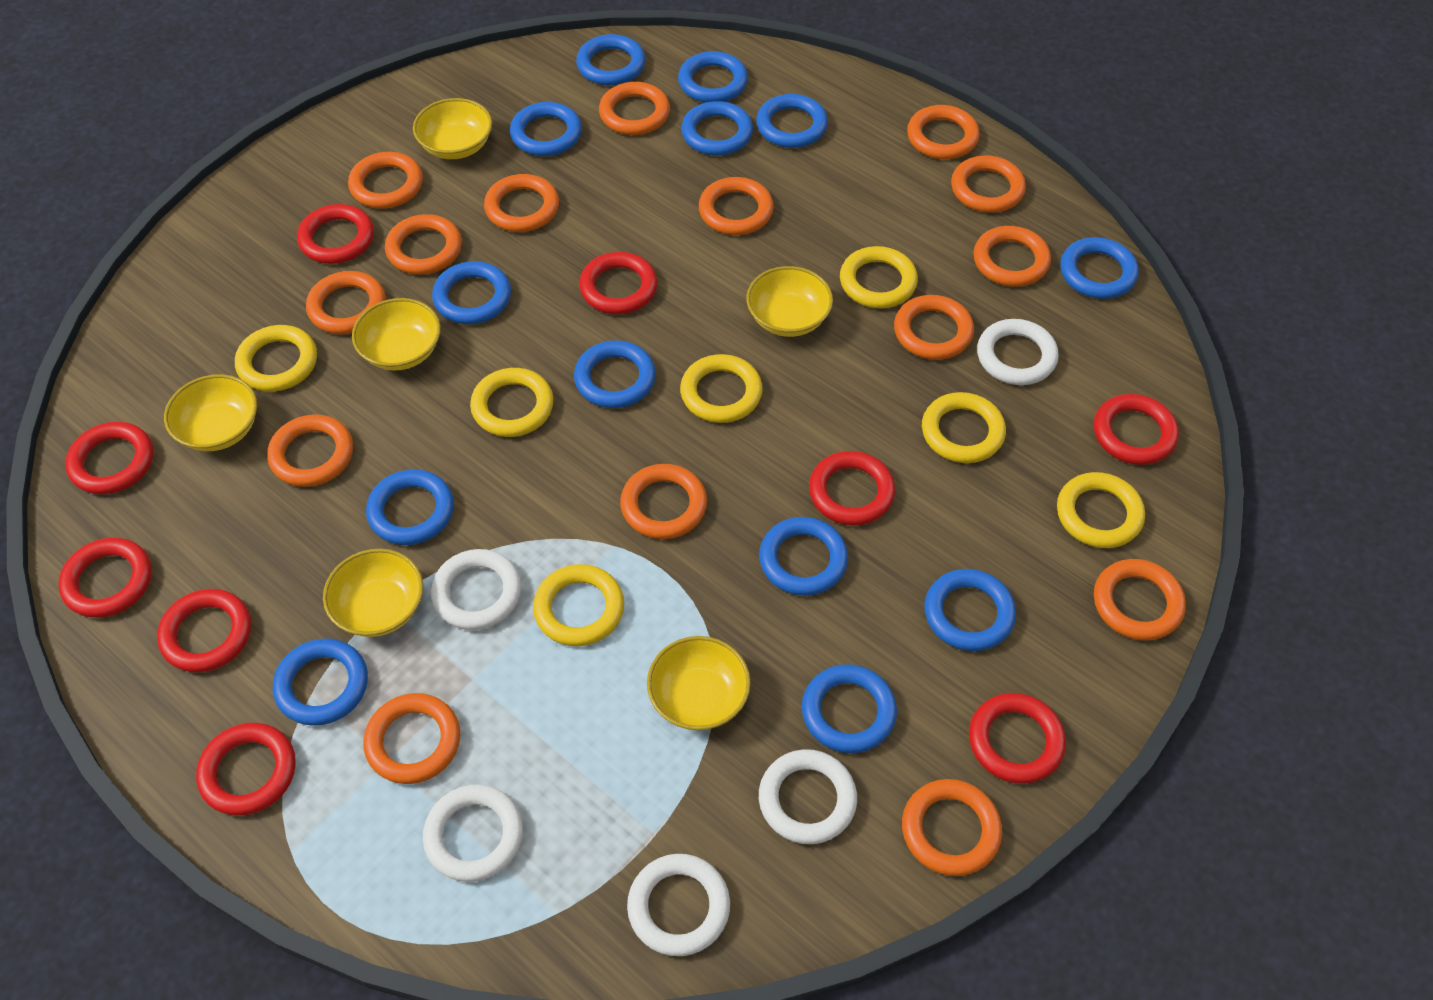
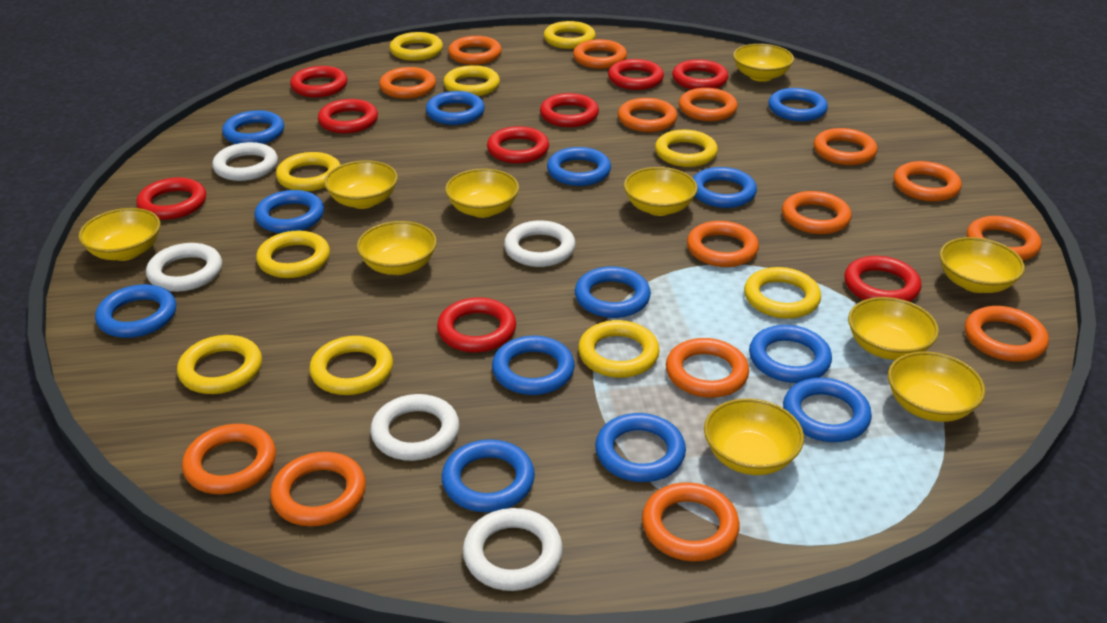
yellow bowl: [164,374,257,451] [323,549,423,637] [352,298,441,371] [413,98,492,159] [647,636,751,730] [746,266,833,337] = 6 -> [78,208,160,261] [324,160,398,209] [357,221,437,275] [445,168,519,218] [624,167,698,216] [704,398,804,475] [733,44,794,82] [848,297,939,360] [888,351,986,422] [939,237,1025,293] = 10
yellow ring: [235,325,317,392] [470,368,554,437] [533,564,624,646] [680,354,763,423] [840,246,918,308] [922,392,1006,463] [1057,472,1145,548] = 7 -> [177,335,262,394] [256,231,330,278] [276,152,340,191] [309,336,393,395] [389,32,443,61] [443,65,500,96] [544,21,596,49] [578,320,660,378] [655,130,718,167] [744,267,821,319] = 10

